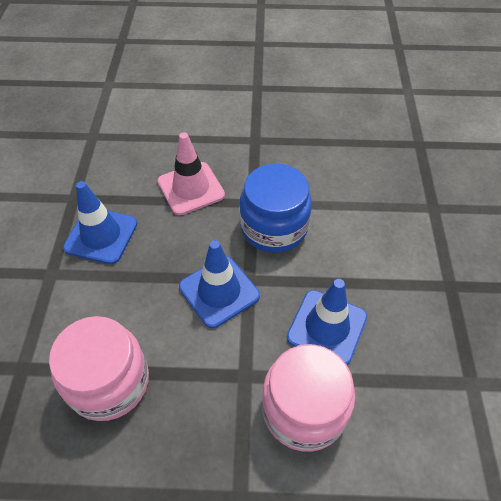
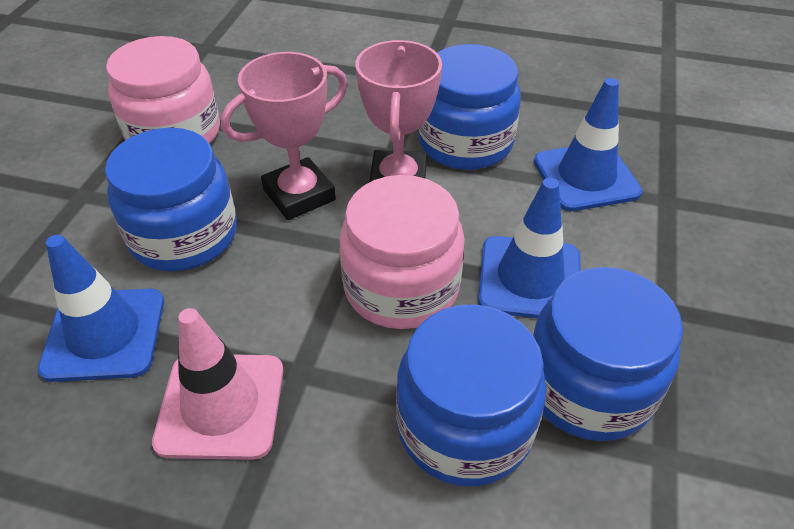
blue jar: [240,164,312,253] = 1 -> [105,128,237,271] [396,304,546,486] [418,44,521,170] [533,267,683,441] = 4
pink trophy: none = 0 -> [221,52,348,220] [356,40,442,182] = 2

